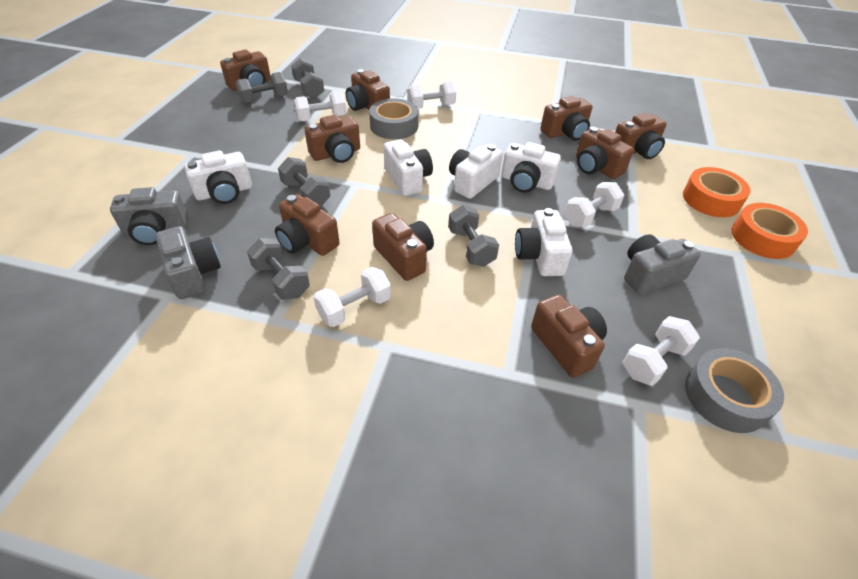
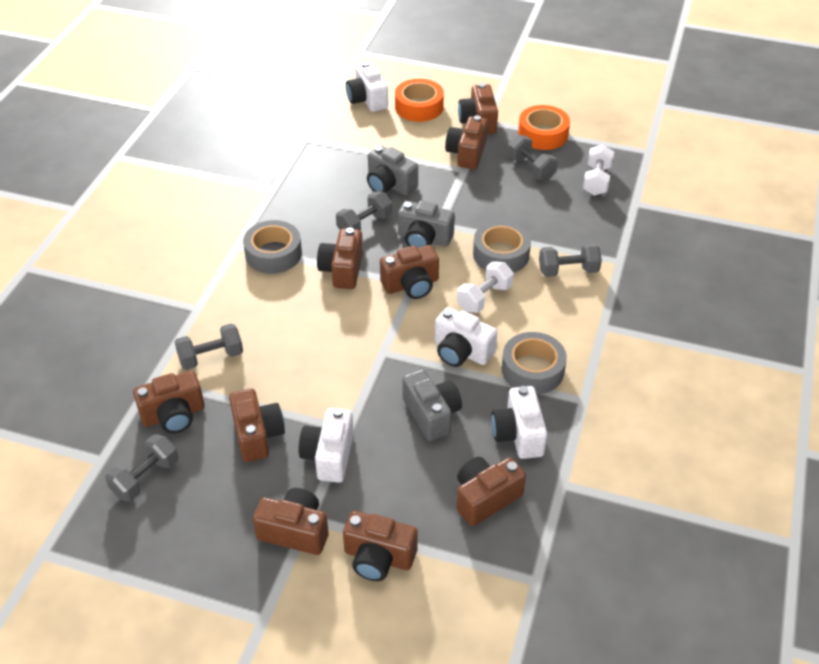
grey tape: [369,98,418,139] [685,348,784,433] = 2 -> [243,220,302,274] [473,221,531,273] [502,332,567,394] = 3
white camera: [184,150,252,204] [384,139,433,196] [449,144,503,199] [501,142,561,193] [515,208,572,276] = 5 -> [299,408,354,483] [346,62,388,112] [435,307,497,367] [491,386,547,459] = 4
white dumbbell: [294,92,346,121] [314,267,391,327] [407,81,456,109] [565,182,624,227] [623,316,700,386] = 5 -> [457,261,513,313] [583,145,614,196] = 2

